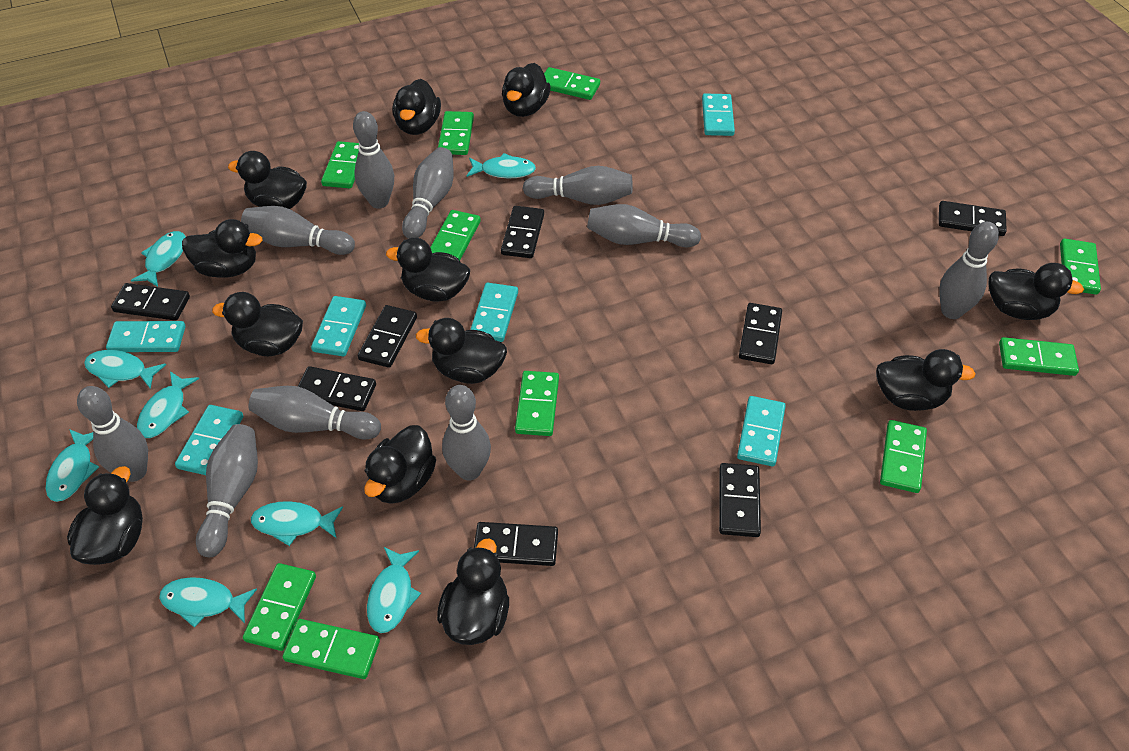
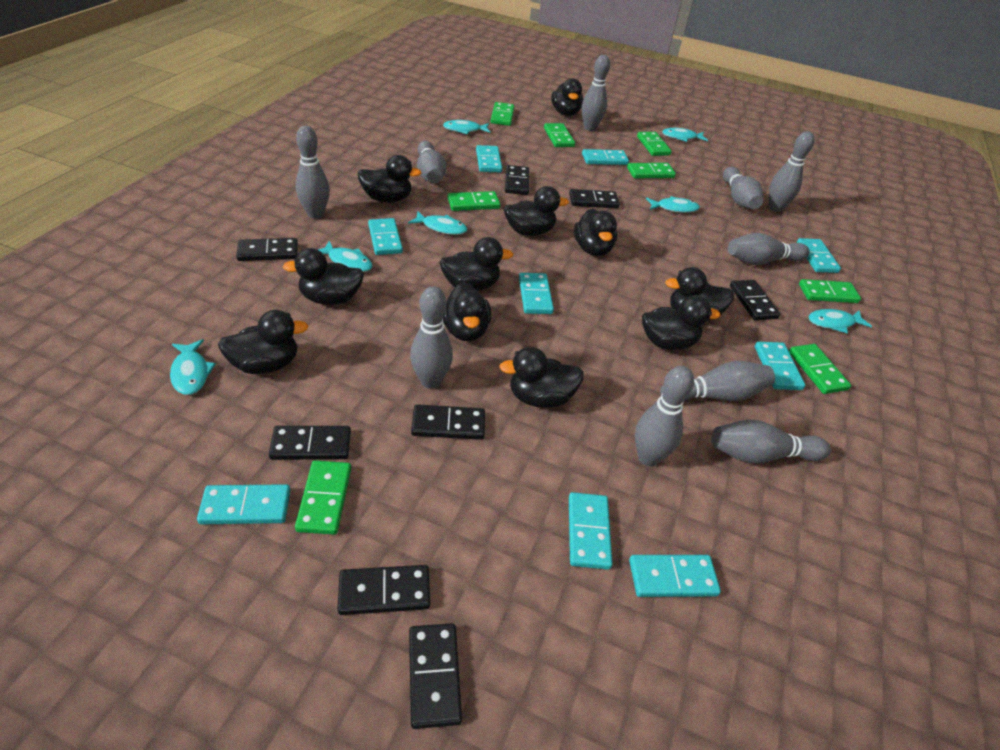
black duck: [67,466,143,565] [182,219,263,278] [212,292,303,356] [228,151,307,209] [364,425,436,504] [386,238,470,302] [392,79,441,135] [416,318,507,384] [437,538,509,645] [502,63,551,117] [876,349,976,411] [988,263,1084,320] = 12 -> [218,310,308,374] [283,248,364,305] [358,155,421,203] [439,237,513,291] [443,282,491,341] [499,347,584,408] [504,186,569,236] [551,78,583,116] [574,208,617,256] [642,295,721,350] [665,267,734,321] = 11
green domino: [243,563,316,651] [283,619,380,679] [321,141,359,188] [430,210,481,260] [438,111,474,155] [515,371,559,436] [544,67,600,100] [880,420,927,493] [999,337,1079,376] [1060,239,1101,295] = 10 -> [295,460,351,535] [447,191,501,211] [491,102,515,126] [544,123,575,147] [627,163,676,178] [637,132,672,156] [789,344,851,394] [799,279,861,303] = 8
turquoise domino: [106,321,185,352] [175,405,243,475] [311,296,366,356] [470,283,518,342] [702,94,735,136] [737,396,786,466] = 6 -> [197,484,291,524] [368,218,403,255] [476,145,502,172] [519,273,554,314] [569,492,613,570] [582,149,629,165] [629,555,721,597] [755,342,805,390] [797,238,841,273] = 9
turquoise fish: [46,429,99,502] [84,350,166,389] [131,231,186,287] [137,371,199,438] [159,577,257,628] [251,501,343,546] [367,547,421,633] [467,153,536,178] = 8 -> [170,339,216,395] [318,241,373,272] [408,211,467,235] [443,120,491,134] [646,196,700,213] [662,128,708,142] [808,309,872,333] = 7

